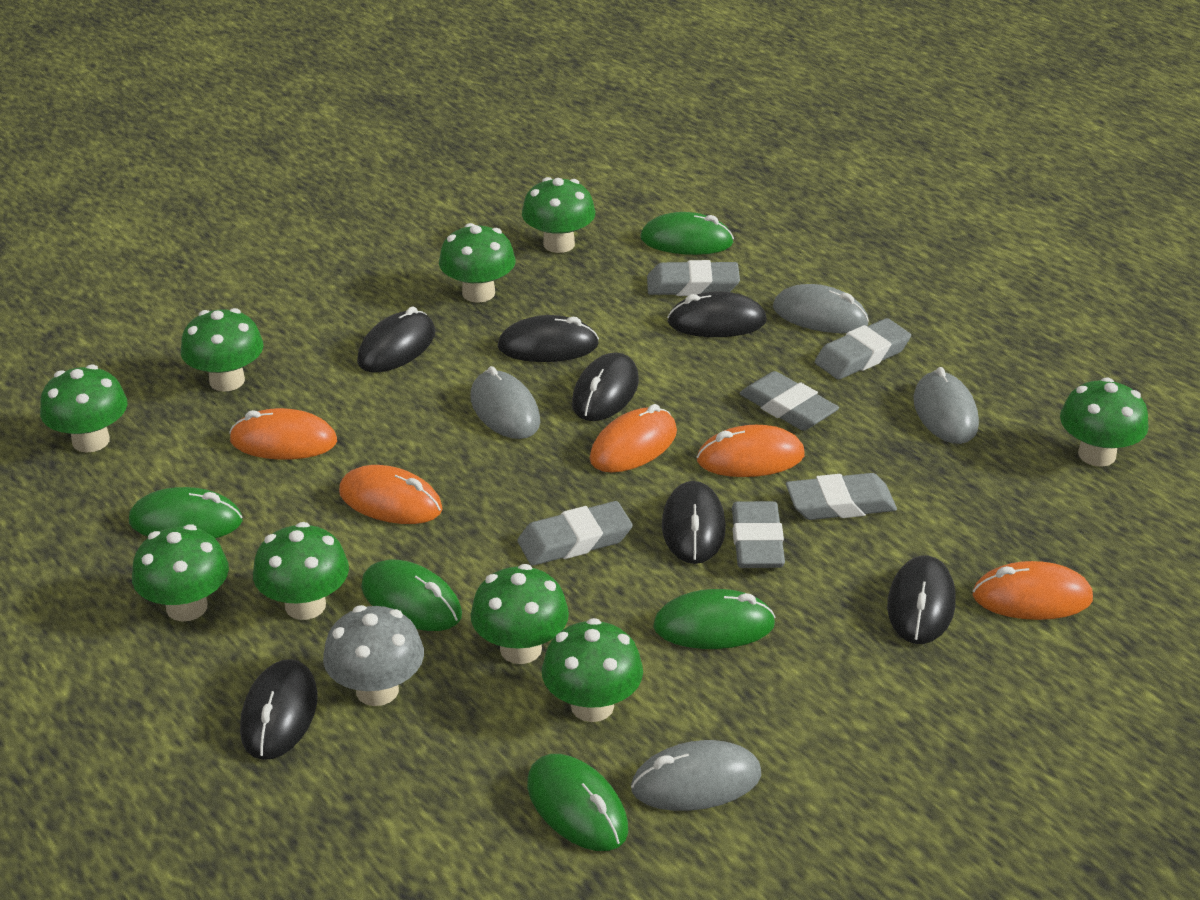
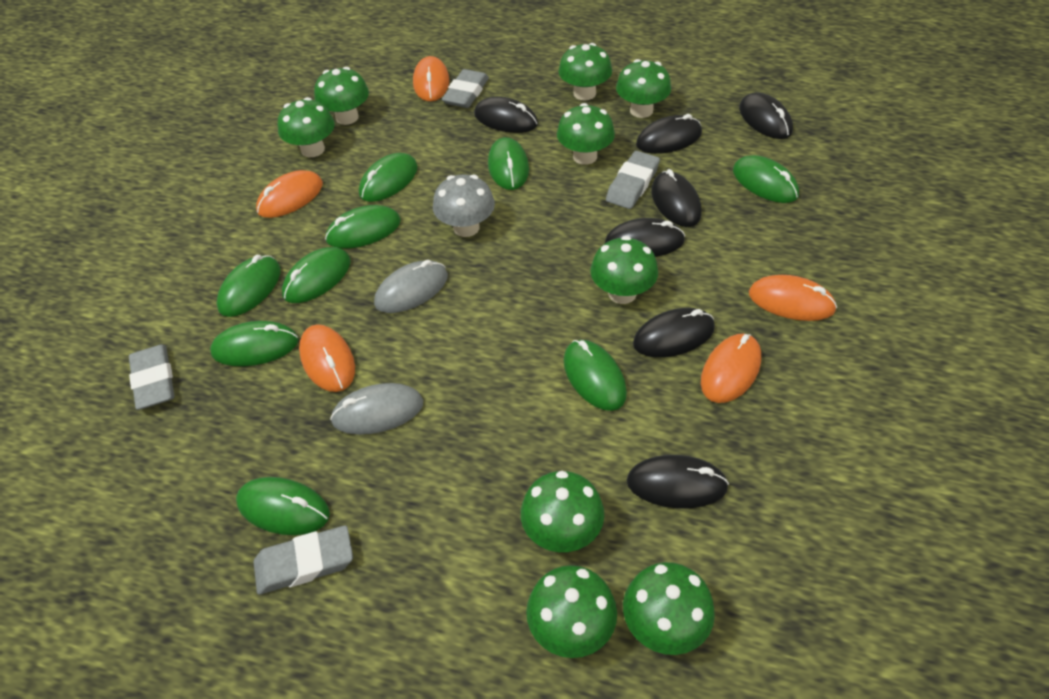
green mouse: [129,487,243,538] [361,560,462,631] [527,754,628,851] [640,212,734,255] [653,589,776,649] = 5 -> [210,321,298,366] [217,255,281,317] [236,477,330,535] [282,247,351,303] [325,205,401,249] [359,153,418,202] [488,137,529,190] [563,340,627,411] [733,155,799,203] = 9
grey eraser: [517,501,633,566] [647,260,740,296] [732,501,785,568] [740,371,839,431] [786,473,897,520] [815,318,911,380] = 6 -> [129,344,175,410] [254,525,353,594] [442,69,489,108] [606,151,660,209] = 4
grey mouse: [470,366,540,439] [631,740,761,811] [773,284,869,333] [913,367,979,444] = 4 -> [330,383,423,435] [374,260,448,313] = 2

